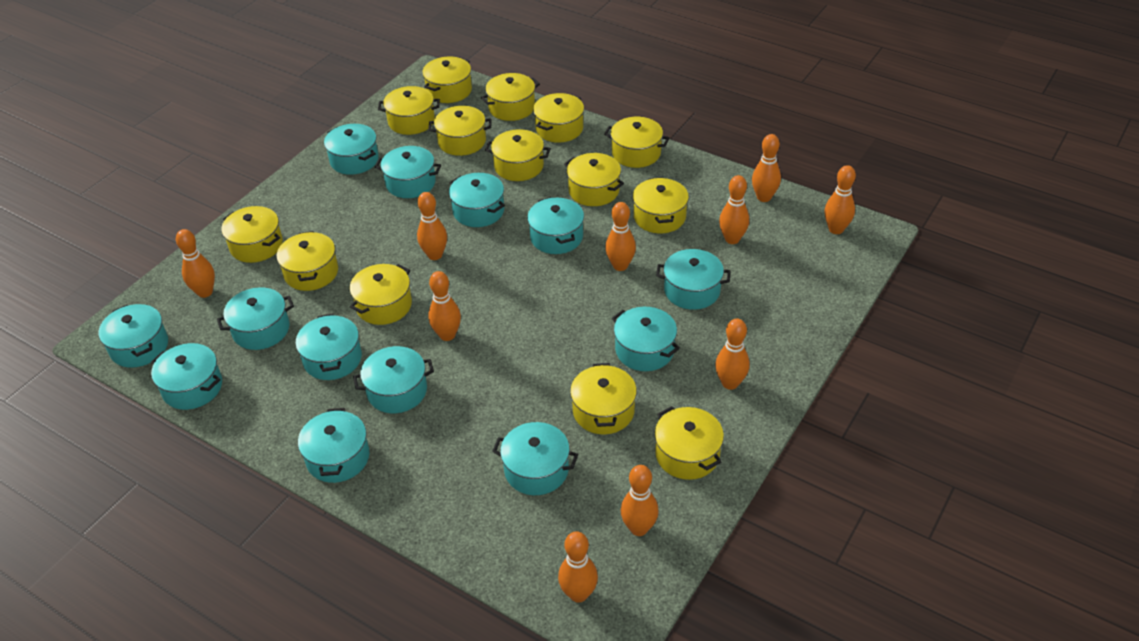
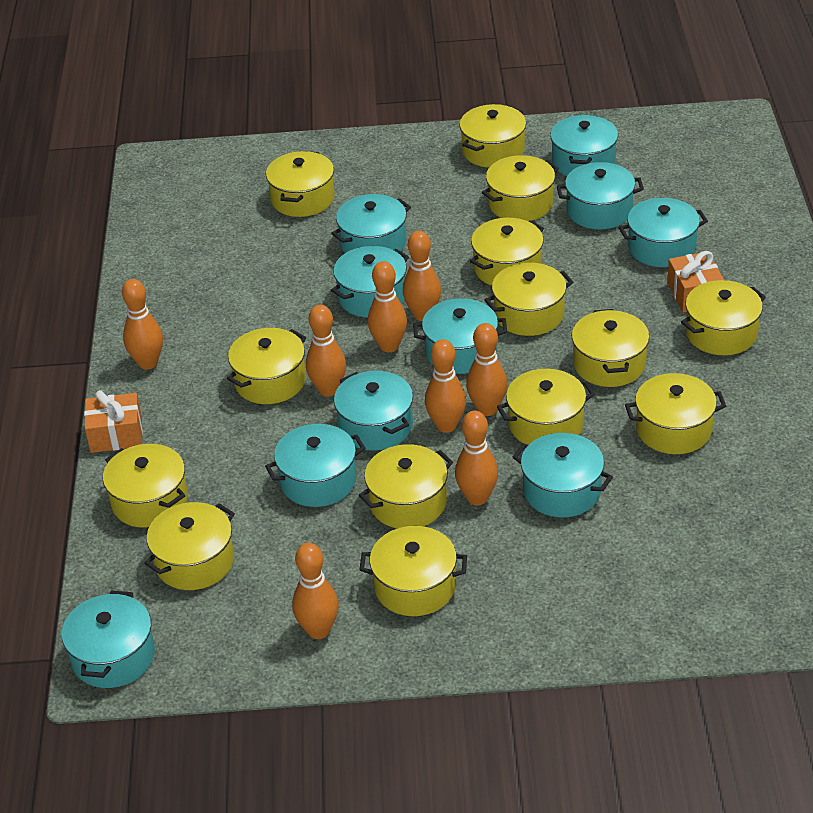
orange bowling pin: [176,229,215,298] [417,192,447,260] [428,271,461,341] [558,531,598,603] [605,202,636,271] [621,465,659,536] [715,319,750,390] [719,175,749,244] [752,134,781,202] [824,165,856,234] = 10 -> [122,279,163,370] [292,543,339,639] [306,305,346,397] [368,261,407,352] [403,231,441,321] [425,339,466,433] [455,411,498,505] [466,323,508,416] = 8
orange gift: none = 0 -> [84,390,143,453] [667,251,724,312] = 2
turquoise pot: [98,304,168,368] [151,343,222,410] [217,287,294,350] [295,313,362,380] [298,408,370,483] [324,124,379,175] [353,346,434,413] [375,146,441,198] [449,173,505,227] [492,422,578,495] [527,197,584,254] [612,307,680,371] [656,249,731,310] = 13 -> [62,590,155,688] [265,424,366,507] [331,194,411,253] [331,246,409,317] [334,371,413,451] [413,298,507,374] [513,433,613,517] [550,115,618,176] [556,162,644,230] [619,198,708,267] = 10

